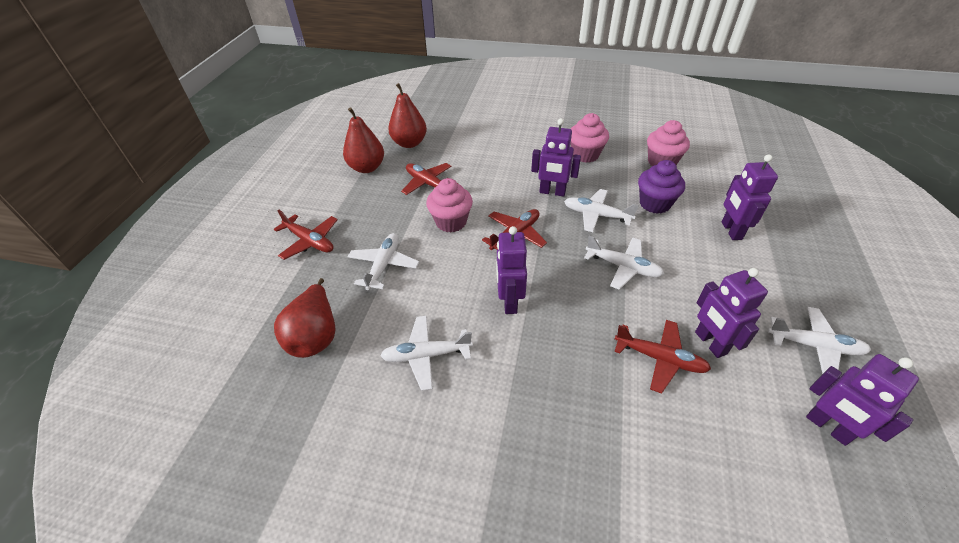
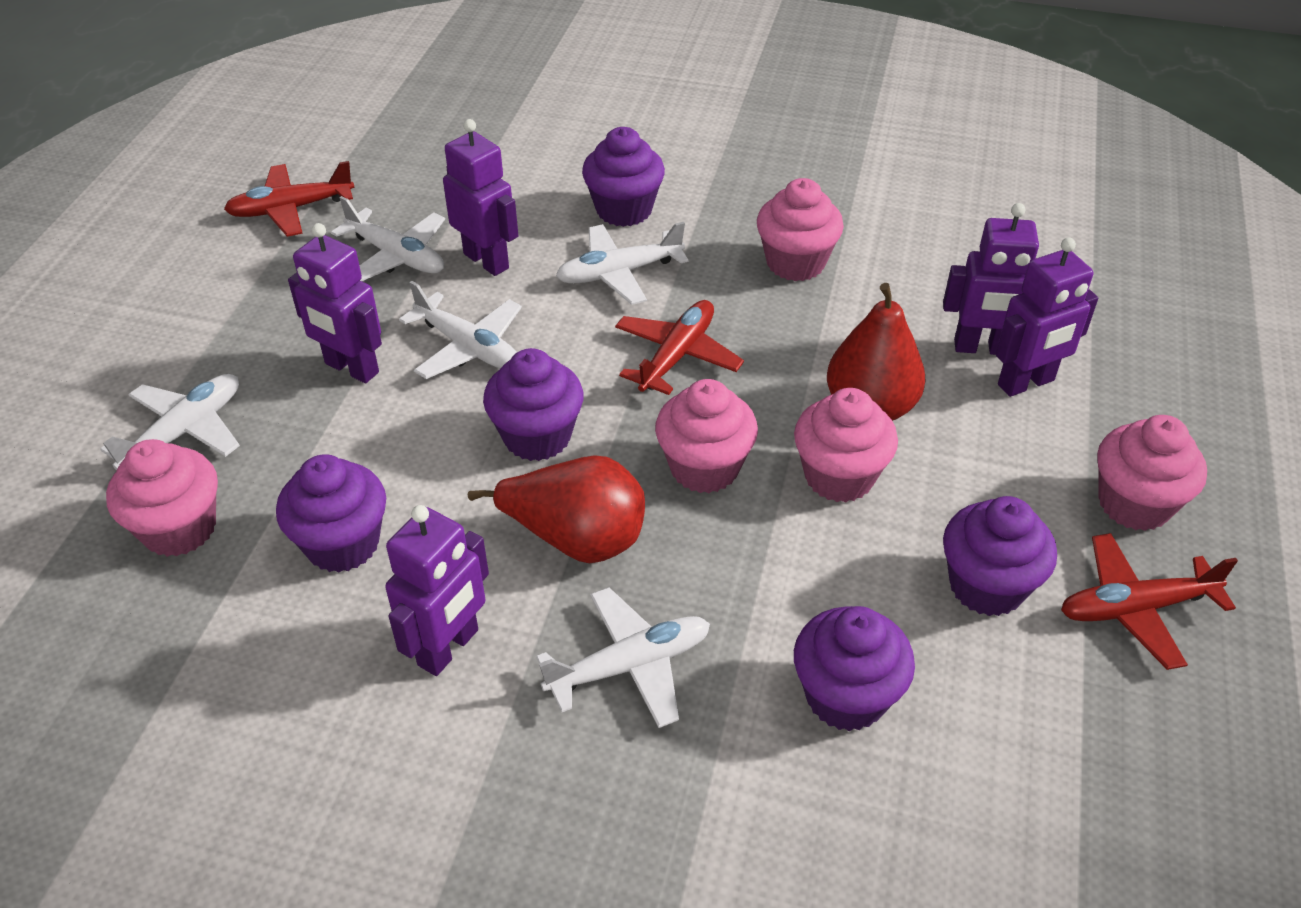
pink cupcake: [426,178,473,232] [571,113,609,163] [647,120,690,166] = 3 -> [106,439,218,557] [655,379,758,493] [757,178,844,281] [794,388,898,502] [1097,415,1207,531] = 5
purple cupcake: [638,160,685,214] = 1 -> [276,454,386,573] [483,348,583,461] [582,127,665,227] [794,606,915,731] [943,496,1057,616] = 5
red pear: [274,278,336,358] [343,107,384,173] [388,83,427,148] = 3 -> [468,455,645,563] [827,283,925,421] = 2
red plane: [274,209,338,260] [401,163,452,195] [482,209,547,250] [614,320,711,394] = 4 -> [224,161,355,237] [615,300,744,395] [1061,533,1238,670] = 3

